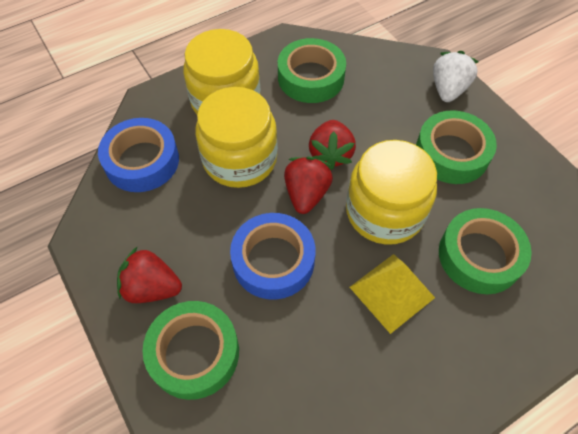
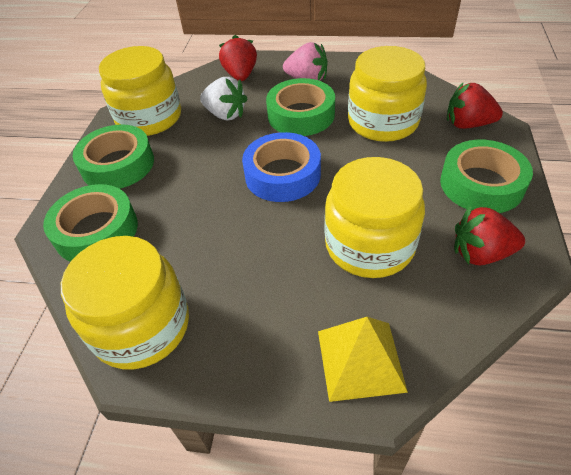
blue tape: [98,118,179,192] [230,213,316,300] = 2 -> [242,132,321,202] = 1
pink strawberry: none = 0 -> [283,42,328,81] = 1
yellow jar: [183,29,261,114] [195,87,278,188] [346,140,437,245] = 3 -> [61,236,189,370] [99,46,181,136] [324,157,425,278] [348,46,427,142] = 4

